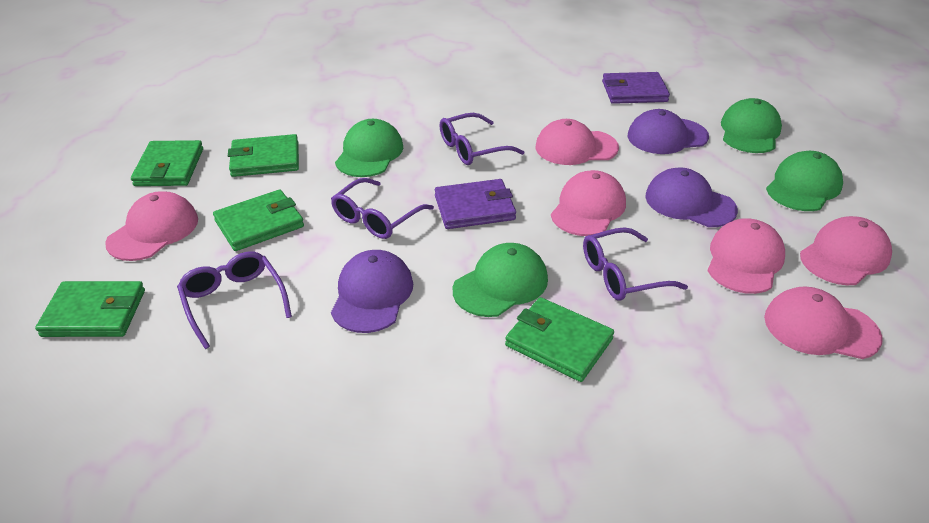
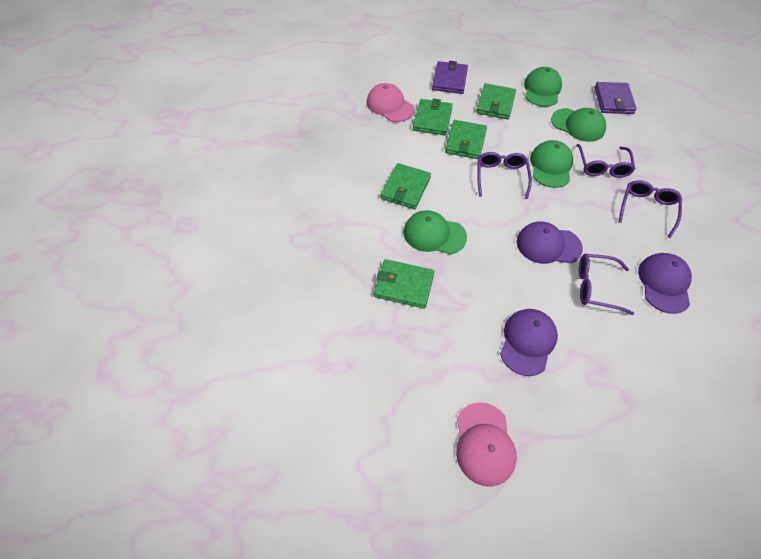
pink cap: [105,191,198,261] [536,119,619,165] [551,170,626,236] [708,218,785,294] [764,286,883,359] [800,216,892,285] = 6 -> [367,83,415,122] [456,402,517,487] = 2

